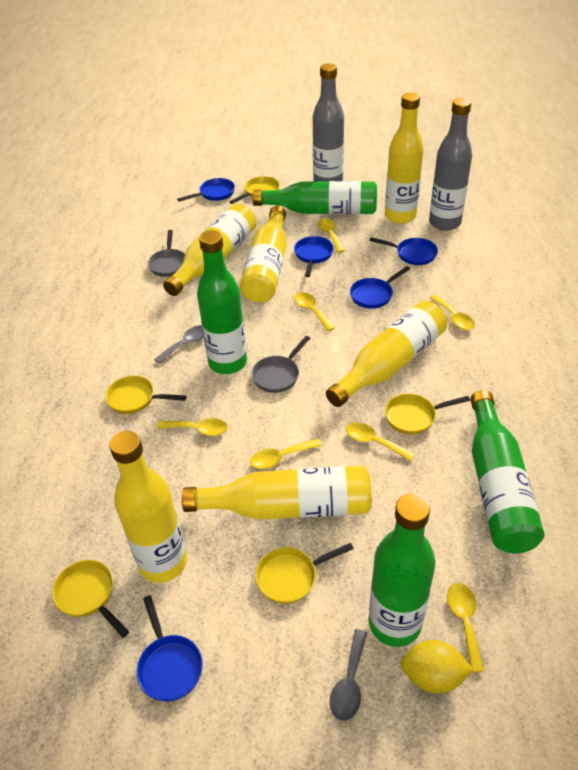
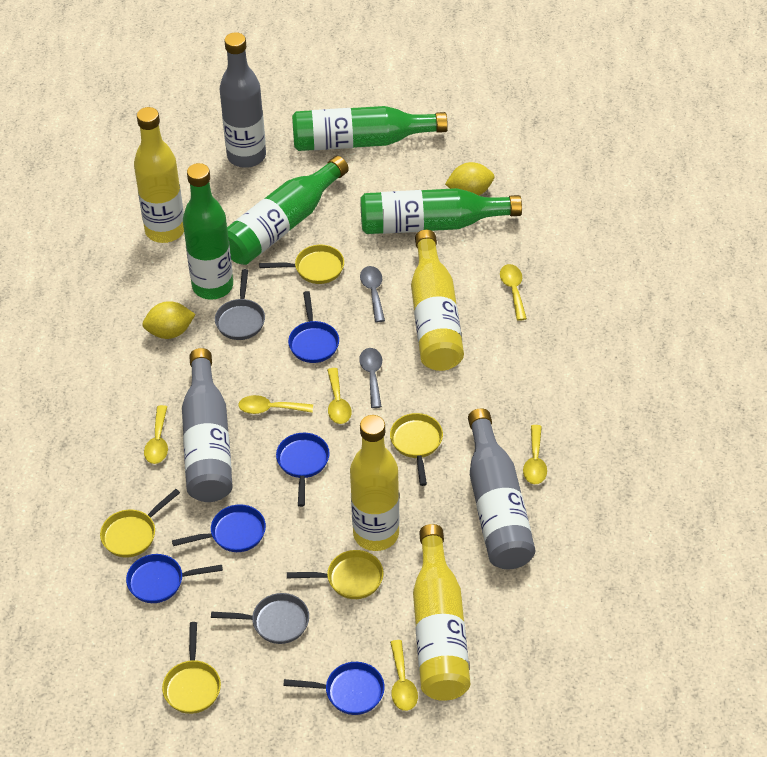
grey bottle: [313,63,344,181] [429,98,472,231] = 2 -> [182,348,233,502] [220,32,266,168] [468,408,535,569] = 3
yellow bottle: [109,431,187,583] [163,203,257,296] [182,466,372,520] [240,205,287,303] [326,301,447,407] [385,92,424,224] = 6 -> [134,107,184,243] [350,415,400,551] [411,230,464,371] [413,524,470,701] = 4
yellow lemon: [400,640,473,694] = 1 -> [142,301,196,339] [445,162,494,195] = 2
yellow spoon: [157,418,228,436] [250,439,322,469] [294,292,335,331] [318,218,345,253] [346,422,415,461] [430,295,475,330] [447,583,484,672] = 7 -> [144,405,168,464] [238,395,313,414] [327,368,352,424] [390,640,418,711] [500,264,527,321] [523,425,547,484] = 6

